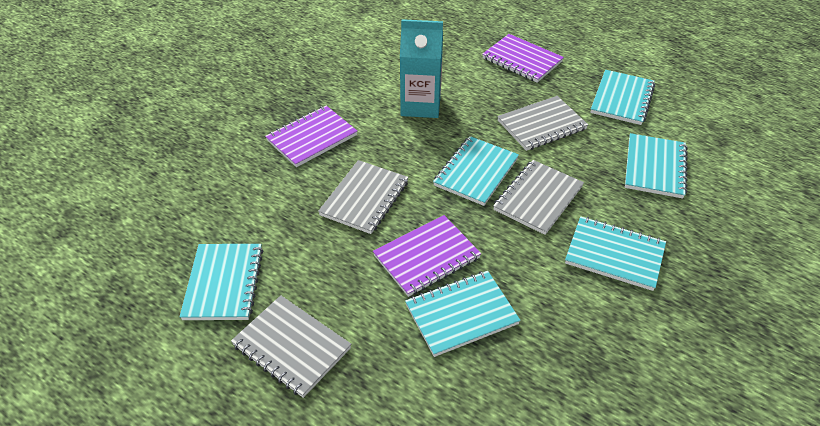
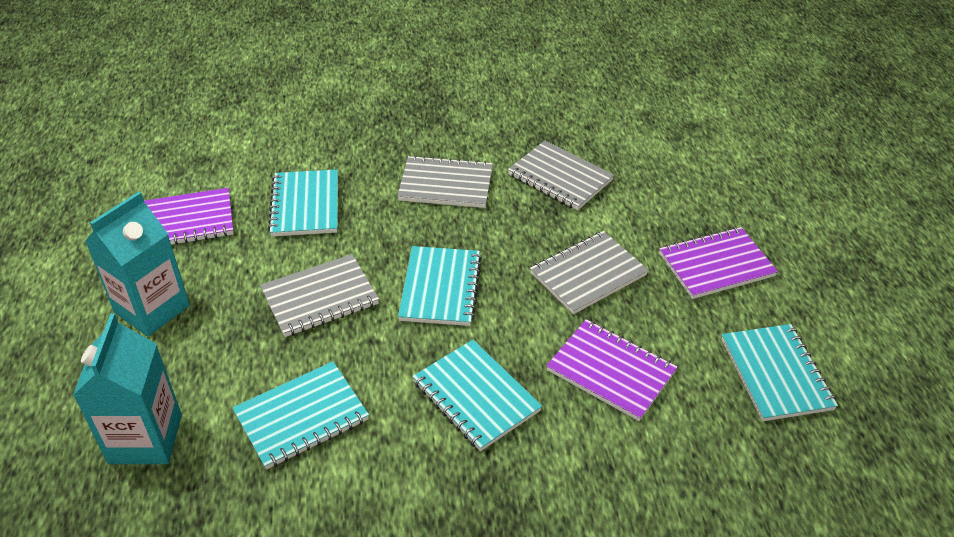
turquoise carton: [400,19,443,118] = 1 -> [73,314,182,464] [85,192,190,336] = 2
turquoise notebook: [179,244,263,320] [405,271,521,357] [433,136,519,206] [565,216,666,291] [590,70,655,125] [625,133,688,198] = 6 -> [233,362,369,470] [268,169,338,236] [398,246,482,326] [412,340,542,451] [721,324,838,422] = 5

